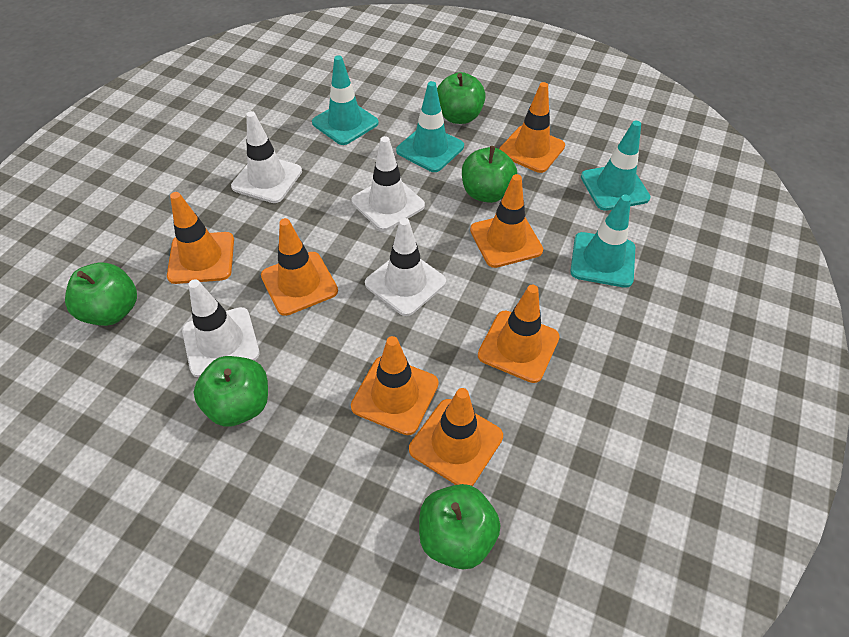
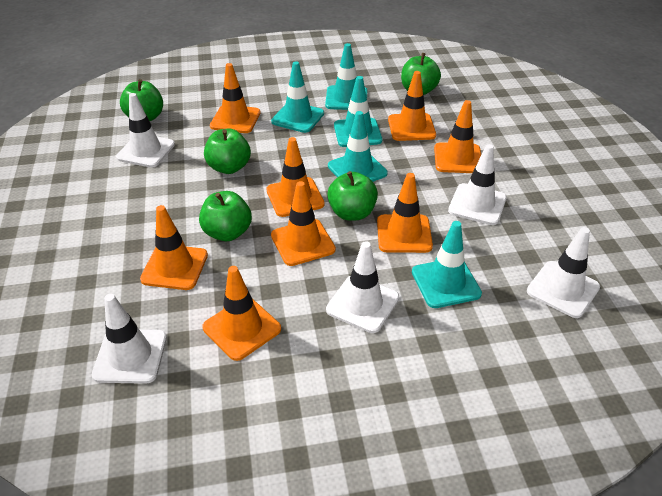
orange traffic cone: [167,192,234,284] [261,218,338,316] [351,336,439,435] [409,388,503,486] [470,174,543,268] [478,285,560,383] [499,82,565,173] = 7 -> [140,205,208,290] [202,266,281,361] [210,63,261,133] [266,137,325,217] [271,181,336,266] [377,173,433,253] [388,71,436,141] [434,100,481,173] = 8
turquoise traffic cone: [312,55,379,145] [396,81,464,172] [570,195,635,288] [581,121,651,211] = 4 -> [271,61,324,133] [325,43,367,110] [328,111,388,182] [334,76,382,147] [412,221,482,308] = 5
white traffic cone: [182,279,260,377] [231,111,302,203] [351,136,425,231] [365,218,446,316] = 4 -> [92,294,167,384] [116,93,175,168] [326,241,399,333] [448,144,507,225] [527,227,600,318] = 5

